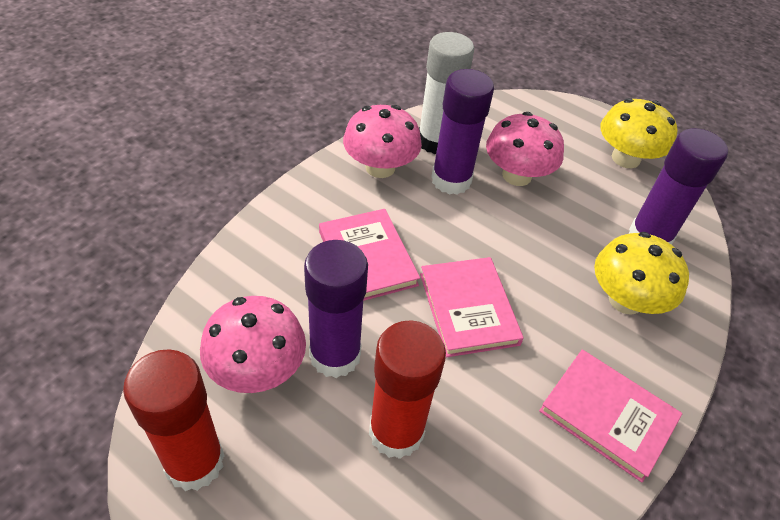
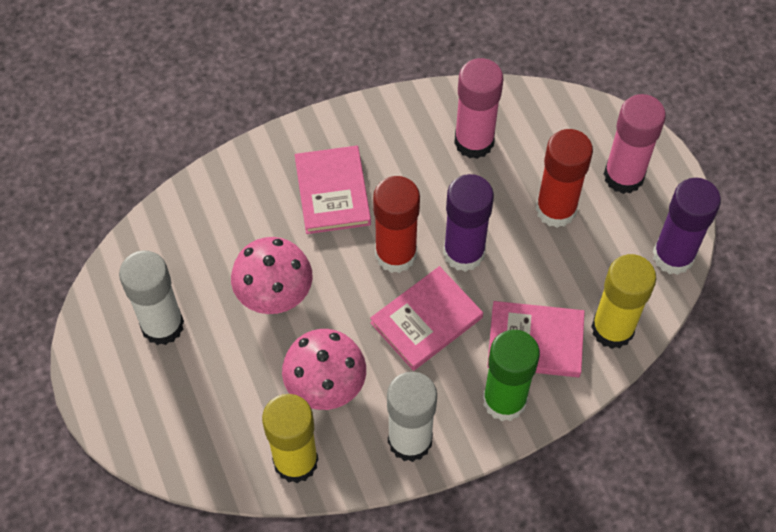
green glue stick: none = 0 -> [483,330,540,421] = 1
pink glue stick: none = 0 -> [454,58,503,159] [604,94,666,194] = 2
pink mushroom: [200,296,306,393] [343,105,422,178] [486,112,564,186] = 3 -> [231,237,313,314] [282,329,366,410] = 2
purple glue stick: [304,240,368,378] [431,69,494,195] [629,128,728,245] = 3 -> [443,174,494,272] [653,178,721,275] = 2
white glue stick: [419,32,474,154] = 1 -> [119,251,184,345] [387,372,437,462] = 2
yellow glue stick: none = 0 -> [262,394,318,483] [591,254,656,349] = 2
yellow mushroom: [594,232,689,315] [600,98,677,168] = 2 -> none = 0

